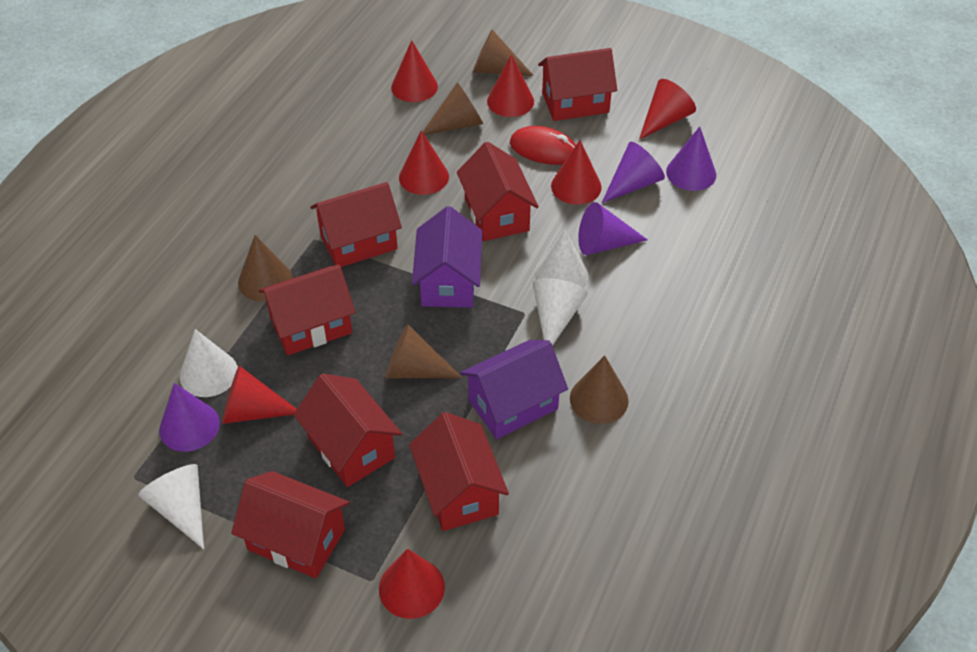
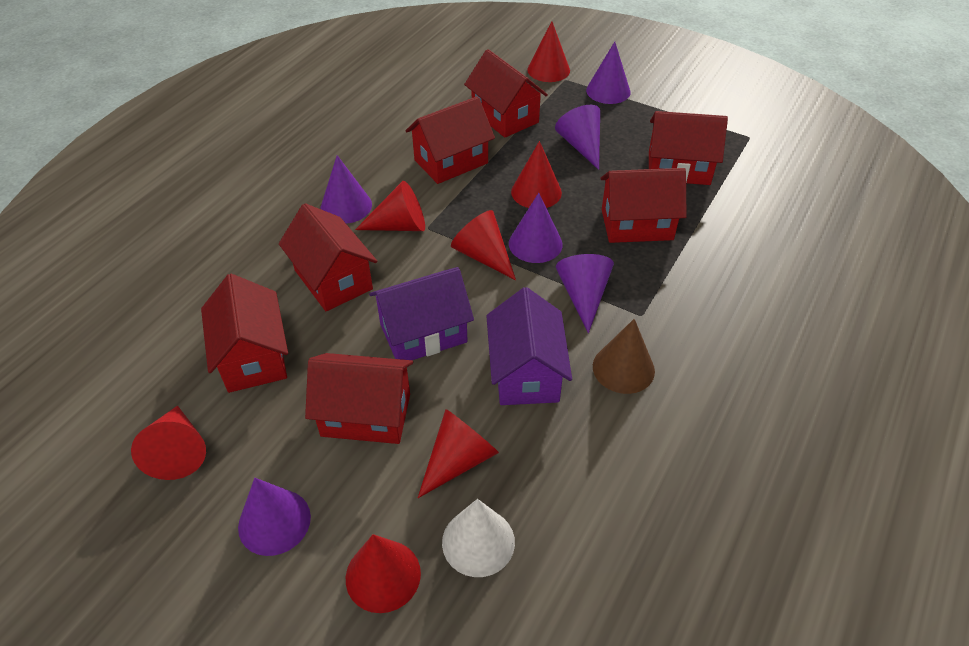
brown cone: [238,235,292,301] [385,324,462,378] [423,82,483,135] [473,30,534,76] [570,355,629,424] = 5 -> [593,319,655,394] = 1
purple cone: [159,383,220,452] [578,202,648,255] [602,142,665,203] [666,127,716,191] = 4 -> [238,478,311,556] [321,155,372,224] [509,193,563,263] [555,105,600,170] [556,254,614,333] [586,42,630,104] = 6
red mouse: [510,126,576,165] = 1 -> none = 0
white cone: [138,464,204,549] [180,329,238,397] [533,278,588,346] [535,230,589,288] = 4 -> [442,499,515,577] = 1

